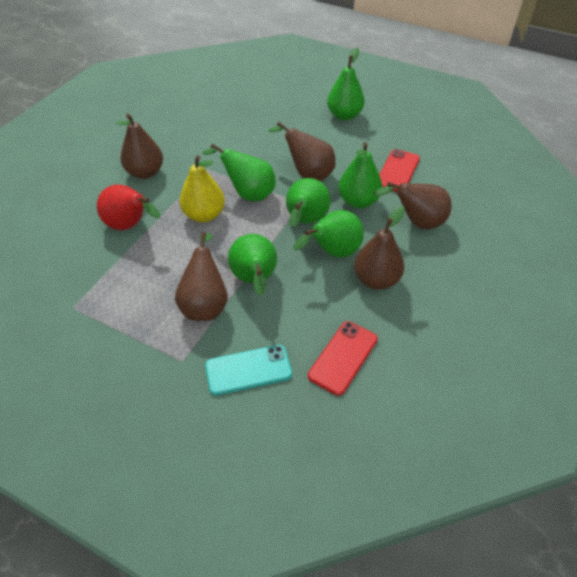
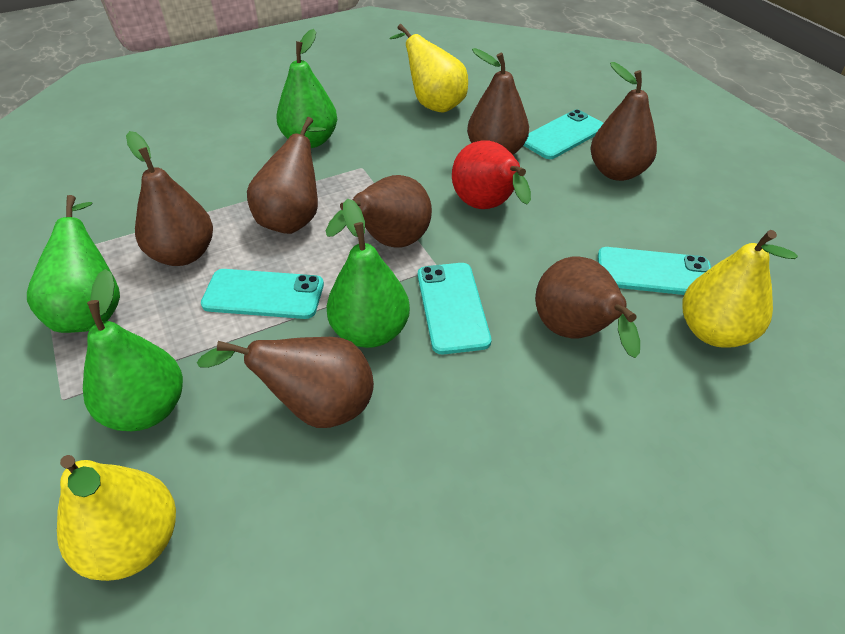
brown pear: [115,114,163,179] [175,232,228,321] [268,122,336,181] [354,206,405,290] [372,182,452,229] = 5 -> [126,131,213,266] [197,337,374,428] [247,117,326,234] [326,175,432,248] [467,48,529,155] [535,257,640,358] [590,62,657,181] = 7
green pear: [202,143,276,201] [228,234,277,296] [286,178,331,227] [293,210,364,258] [327,47,365,120] [338,142,382,208] = 6 -> [27,195,120,333] [83,269,183,431] [276,29,337,148] [327,199,410,348] = 4
red phone: [308,321,378,396] [379,149,420,192] = 2 -> none = 0
turquoise phone: [205,345,292,395] = 1 -> [201,269,324,319] [418,263,491,354] [523,109,603,159] [598,247,711,295] = 4
yellow pear: [180,155,225,222] = 1 -> [57,455,176,581] [389,24,468,113] [682,230,798,348] = 3

